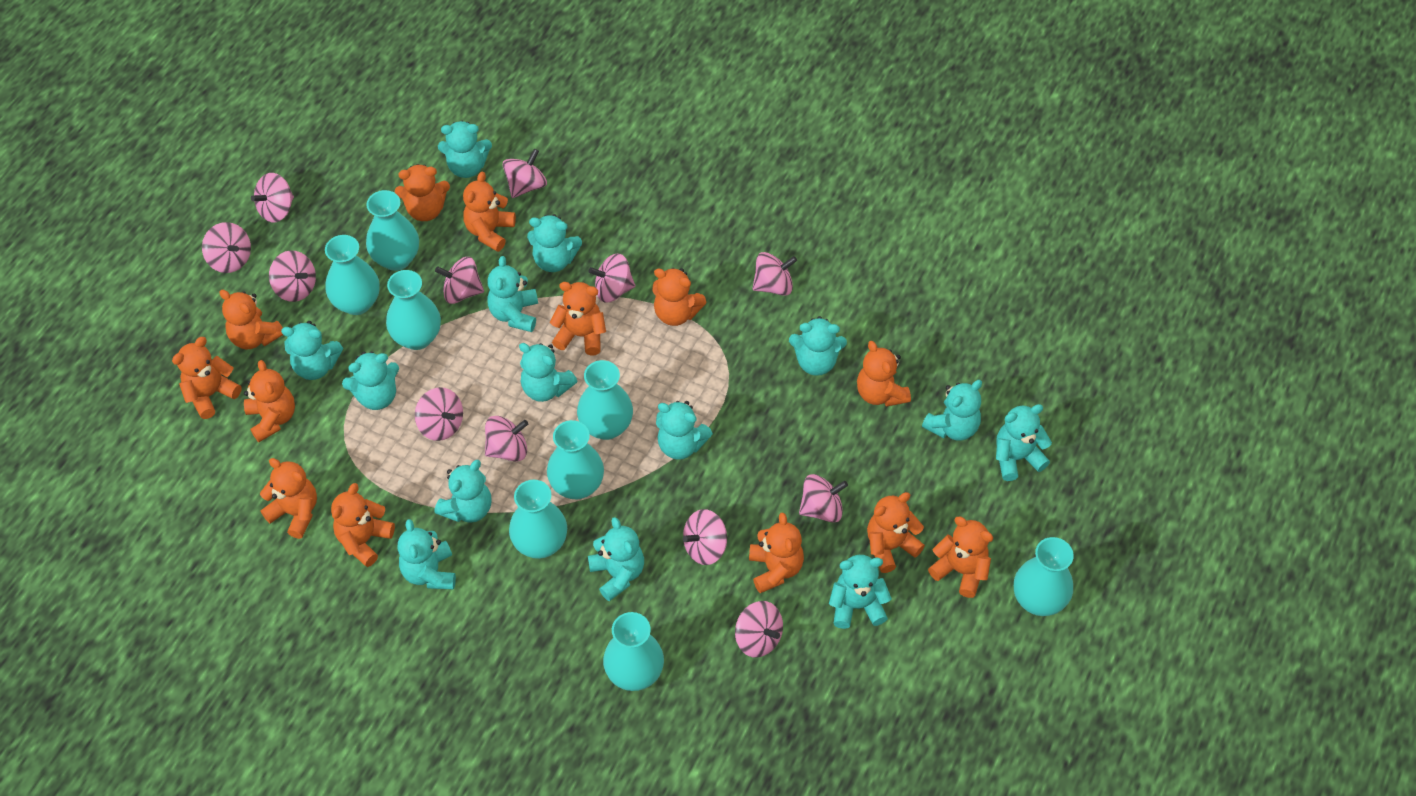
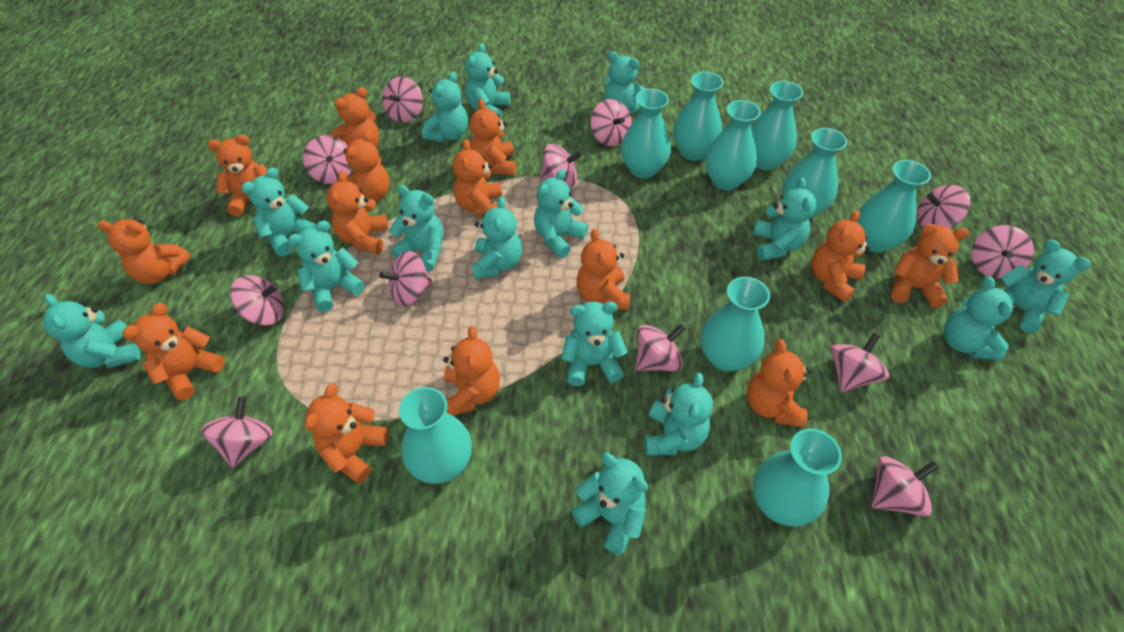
orange teddy bear: [172,337,242,419] [219,290,283,350] [244,360,295,442] [260,458,317,539] [331,483,395,567] [395,164,450,221] [463,172,516,252] [550,282,606,356] [652,268,707,326] [749,513,804,593] [857,341,911,407] [867,492,925,573] [928,516,993,598] = 13 -> [97,219,191,284] [122,303,225,400] [208,134,267,216] [305,383,388,483] [326,170,388,254] [330,87,379,147] [343,131,389,201] [443,326,500,416] [453,139,502,217] [470,99,516,175] [576,229,630,310] [747,339,811,427] [812,210,870,302] [891,224,969,307] = 14
turquoise teddy bear: [281,321,343,380] [342,352,399,410] [398,519,456,590] [434,460,491,523] [438,121,492,178] [487,256,538,332] [519,343,577,402] [527,214,582,272] [588,517,644,601] [656,401,713,459] [789,316,847,376] [829,555,892,629] [922,380,982,441] [996,404,1052,481] = 14 -> [43,294,141,368] [241,167,316,256] [288,221,365,312] [389,185,443,272] [422,72,468,142] [465,43,511,119] [472,196,522,279] [534,169,588,258] [561,302,628,386] [571,453,648,555] [604,51,646,114] [644,373,713,455] [753,178,816,261] [944,276,1015,360] [1000,239,1091,333] = 15
turquoise vase: [325,235,380,315] [366,190,419,271] [386,270,441,350] [509,480,567,559] [547,420,604,499] [577,360,633,440] [603,612,664,691] [1014,537,1074,616] = 8 -> [399,387,472,484] [621,89,671,179] [673,72,724,161] [701,277,770,372] [705,100,761,190] [751,81,803,170] [753,429,842,527] [782,128,848,219] [857,160,931,253] = 9

